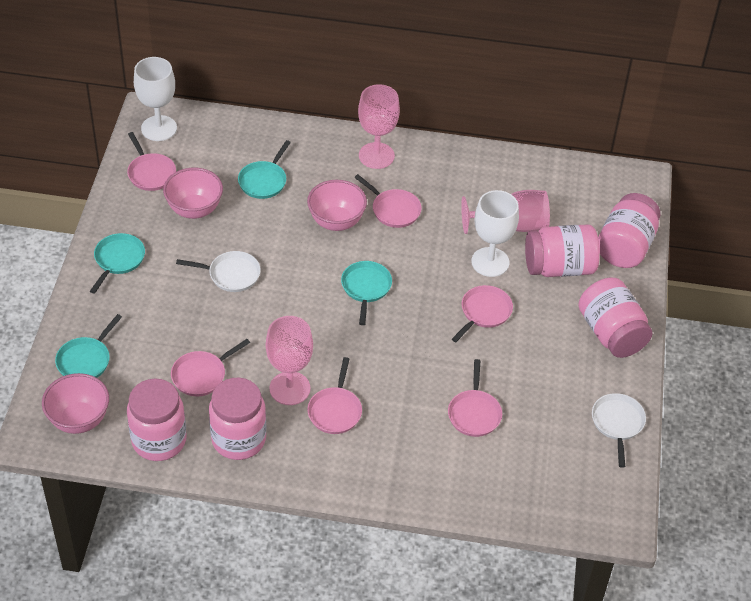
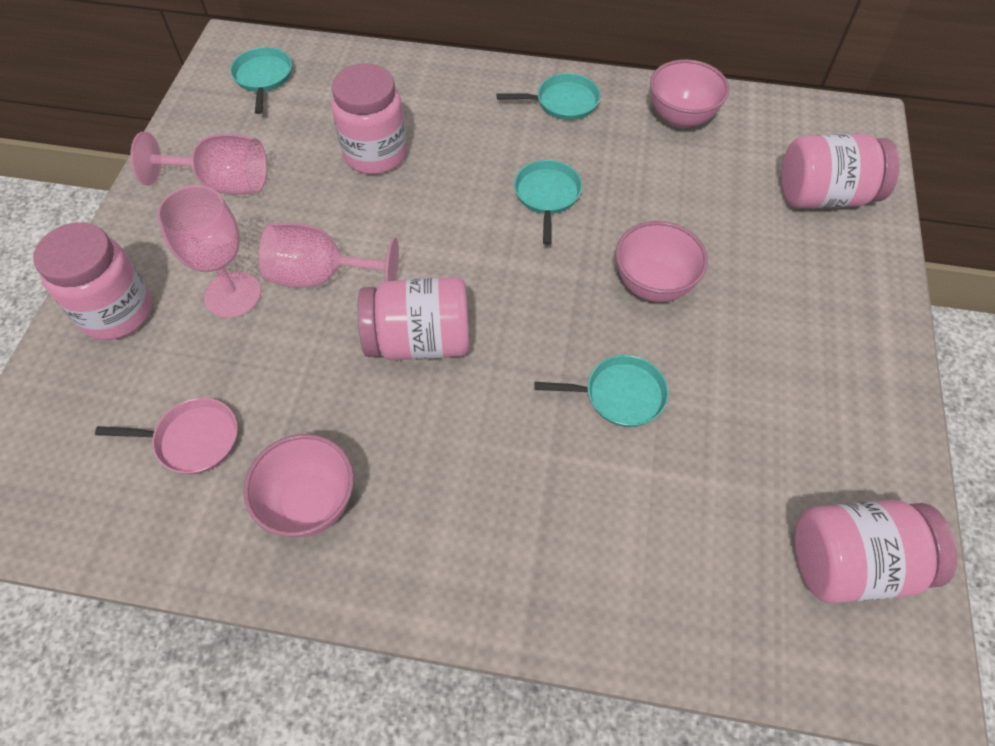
pink pan: [127,132,176,191] [171,339,250,396] [307,357,362,434] [354,174,422,228] [448,359,502,437] [452,285,513,342] = 6 -> [95,398,238,474] = 1
white goblet: [134,57,177,141] [471,190,519,277] = 2 -> none = 0
white pan: [176,251,261,292] [592,393,646,468] = 2 -> none = 0

